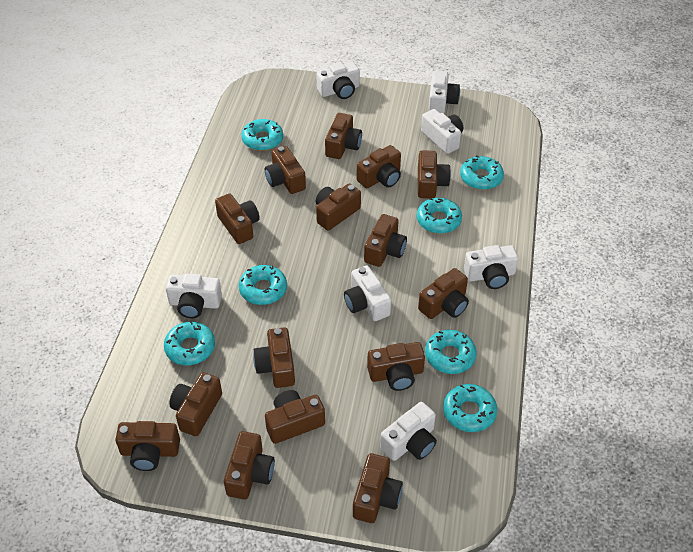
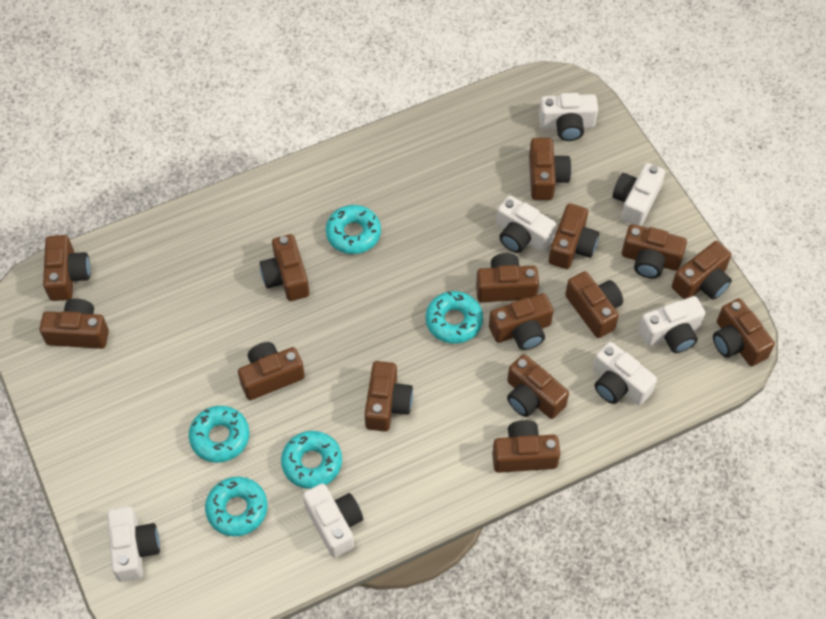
turquoise donut: [164,321,215,365] [239,265,287,305] [241,119,283,151] [417,198,462,234] [425,330,476,374] [443,384,497,432] [460,155,504,190] = 7 -> [188,406,250,463] [205,477,267,537] [281,431,342,489] [326,205,381,254] [426,291,483,344] = 5

